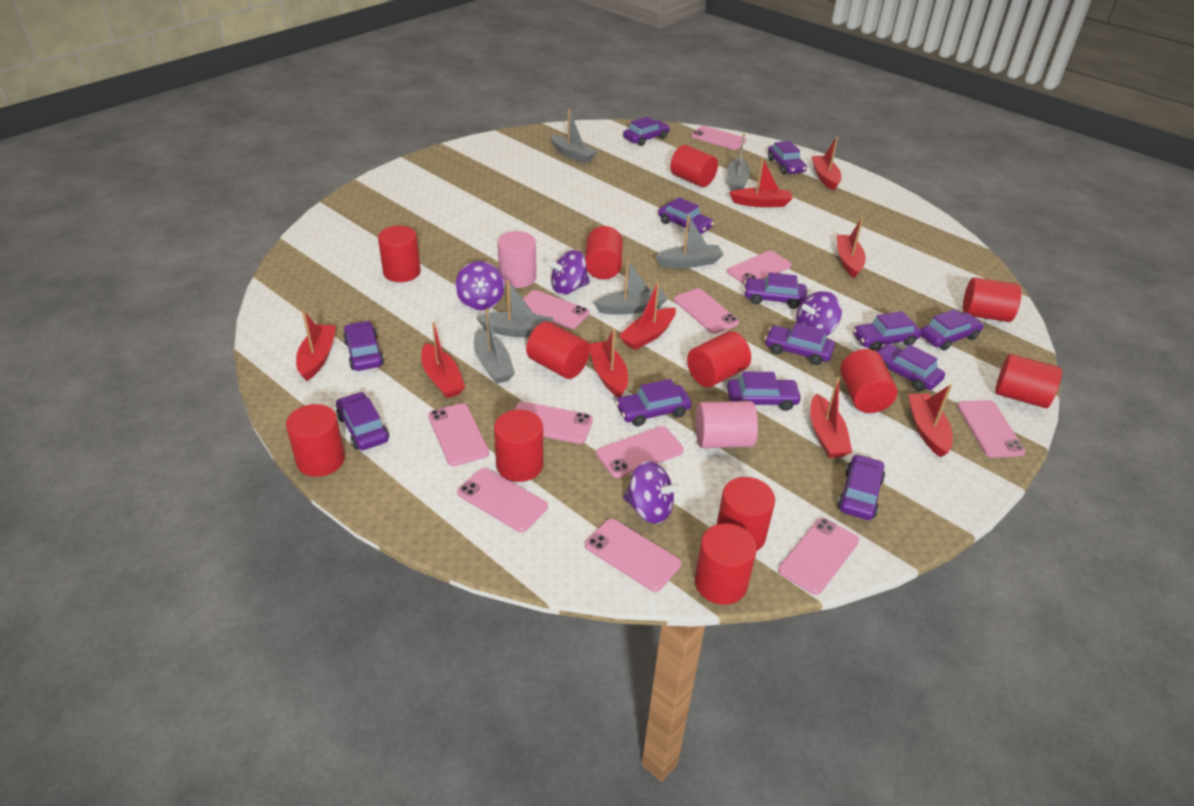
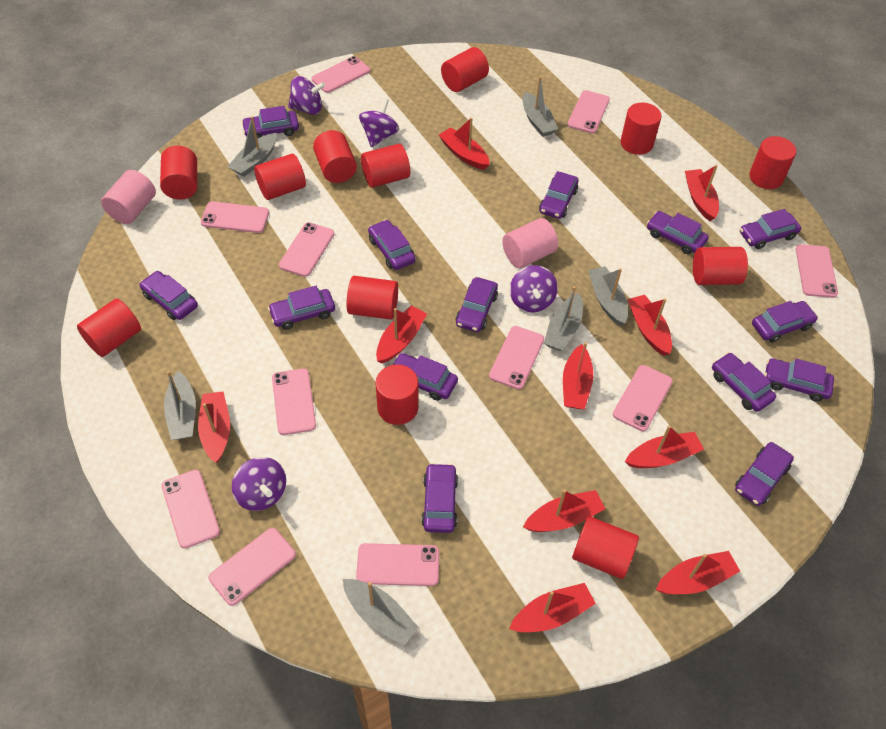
purple car: [336,392,389,450] [343,321,384,371] [616,379,692,426] [623,117,670,146] [658,197,714,234] [727,372,802,411] [744,272,807,309] [765,322,835,365] [768,141,807,175] [837,454,885,520] [853,311,921,351] [876,343,945,391] [921,309,984,351] = 13 -> [140,271,198,320] [241,106,299,139] [268,286,335,330] [368,220,416,270] [393,353,458,401] [421,463,458,533] [455,277,498,332] [539,171,579,219] [647,211,709,254] [712,353,776,412] [735,442,794,506] [740,209,801,249] [752,301,818,343] [764,358,834,402] = 14
red boat: [296,311,336,381] [421,322,465,398] [589,329,628,398] [619,282,676,350] [729,157,793,207] [810,377,852,458] [812,136,841,191] [837,217,866,278] [908,384,953,457] = 9 -> [198,391,230,463] [376,306,427,363] [439,117,490,170] [509,583,596,632] [523,490,606,532] [563,342,593,409] [625,425,704,468] [628,295,672,356] [656,551,740,594] [685,165,719,221] = 10

